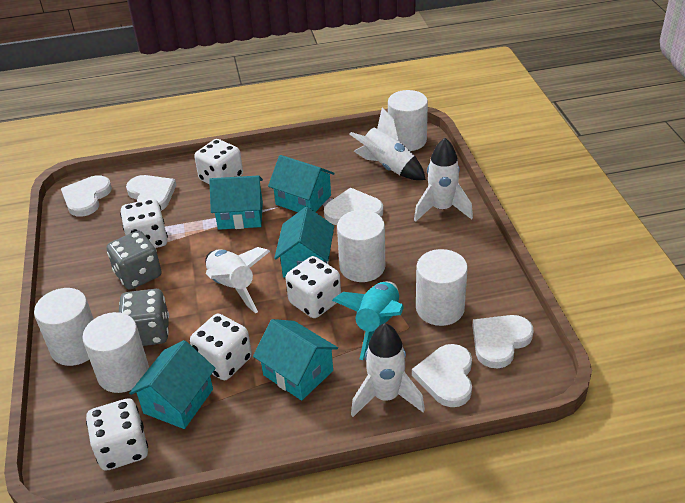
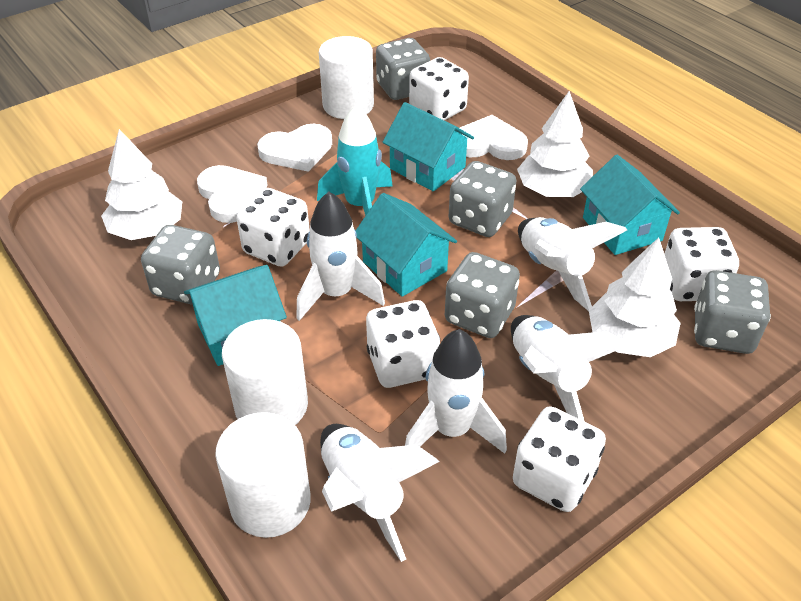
grey dice: [107,231,162,290] [119,289,169,346] = 2 -> [141,225,220,305] [376,38,430,100] [445,252,520,338] [449,161,516,237] [694,270,771,354] = 5
turquoise house: [129,340,216,429] [209,175,263,230] [253,319,338,401] [268,155,335,212] [274,207,334,278] = 5 -> [184,265,287,366] [355,193,457,297] [383,102,474,191] [580,155,680,255] = 4
white cylinder: [34,288,93,366] [82,312,149,393] [337,210,385,282] [388,90,428,151] [416,249,468,326] = 5 -> [215,412,311,538] [222,319,308,425] [319,36,374,119] = 3
white heart: [61,175,112,217] [126,175,176,211] [324,188,383,225] [412,344,472,407] [472,315,533,369] = 5 -> [197,165,268,223] [257,124,332,172] [460,115,528,160] = 3
white rocket: [205,247,270,313] [350,108,426,180] [351,323,425,417] [414,138,473,222] = 4 -> [296,192,385,321] [320,424,440,562] [405,329,507,454] [511,315,629,422] [518,217,627,311] = 5
white tree: none = 0 -> [101,129,182,240] [517,91,593,197] [589,237,681,357] = 3

